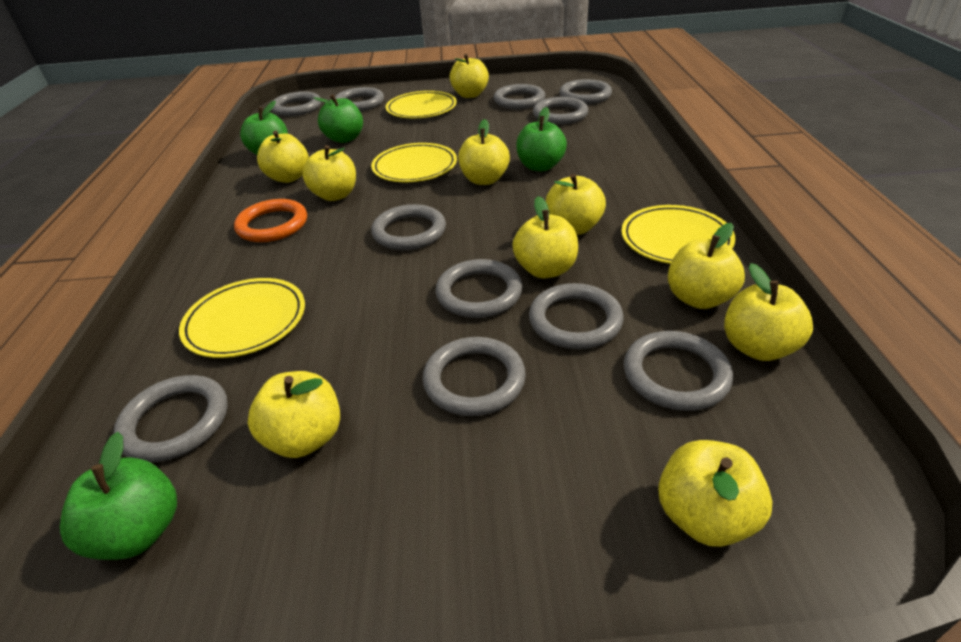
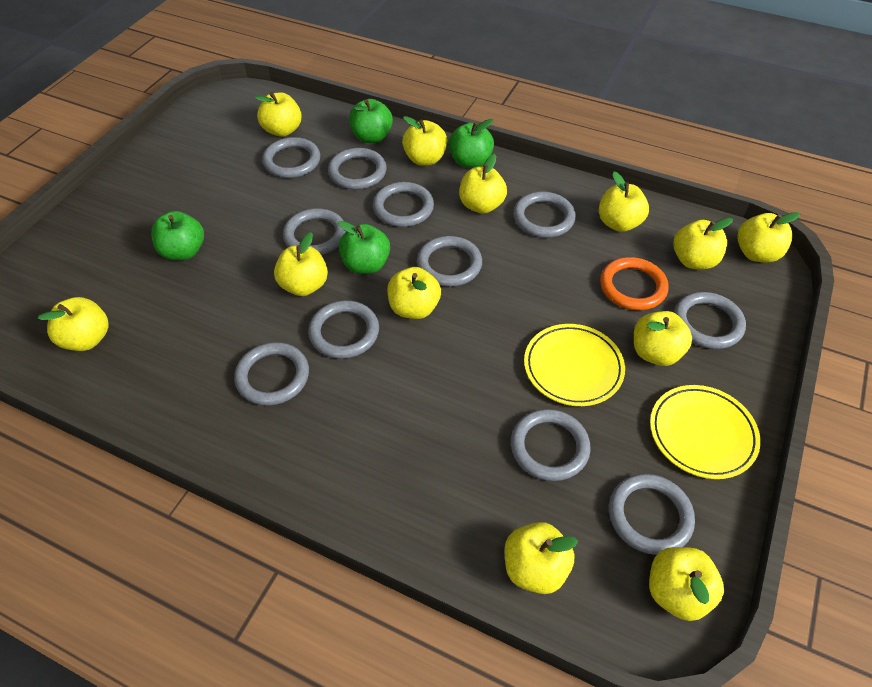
yellow apple: [248,371,340,458] [257,130,309,183] [303,145,356,201] [450,54,489,98] [458,119,510,185] [512,196,578,278] [546,173,606,235] [658,440,772,547] [668,223,745,309] [724,263,813,361] = 10 -> [38,297,109,351] [254,92,302,137] [274,232,328,296] [387,267,441,319] [402,116,447,166] [459,154,507,214] [505,522,578,594] [599,172,649,232] [634,311,692,366] [649,547,724,621] [673,218,733,270] [737,212,800,263] = 12
yellow plate: [179,278,305,358] [371,143,457,182] [386,91,457,118] [621,205,736,264] = 4 -> [524,324,625,406] [650,385,760,479] = 2

